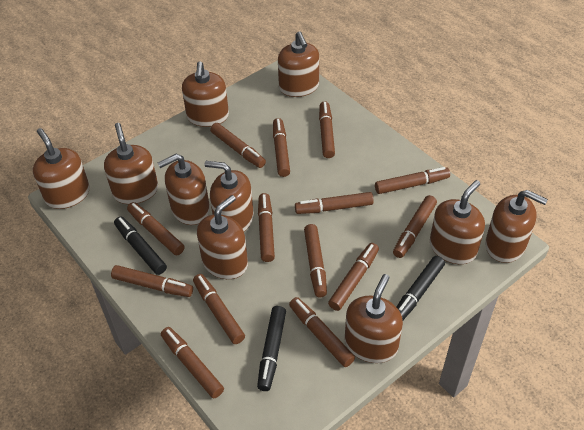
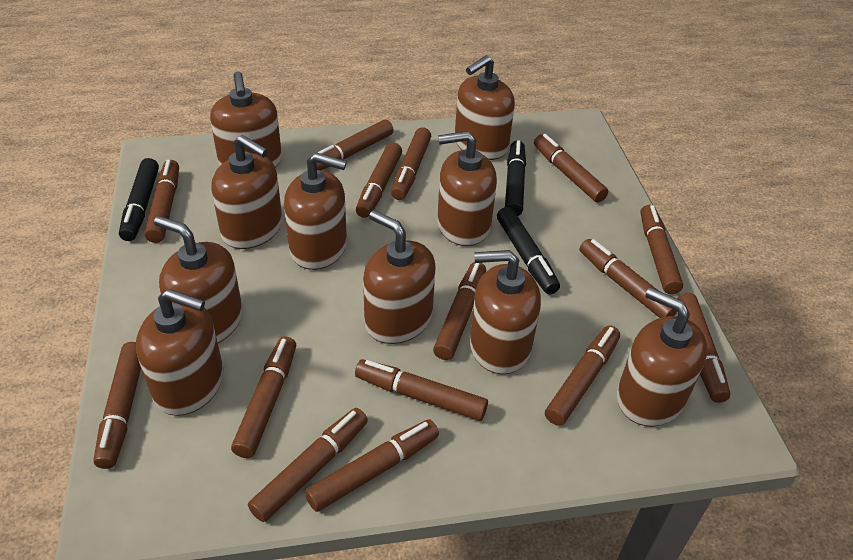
brown marker: [111,265,193,297] [127,202,185,255] [161,327,224,398] [193,274,245,344] [210,123,266,168] [258,193,275,262] [273,118,290,177] [289,297,355,367] [295,192,374,214] [304,224,327,297] [319,101,335,158] [328,243,379,311] [375,167,450,194] [393,195,437,258] = 14 -> [93,342,141,469] [144,160,179,243] [231,337,296,458] [248,408,368,522] [305,419,439,512] [316,119,393,170] [355,359,488,421] [356,142,402,218] [391,128,431,200] [433,262,486,360] [534,134,608,203] [545,326,620,426] [580,239,677,318] [641,205,683,294] [677,293,730,403] = 15

